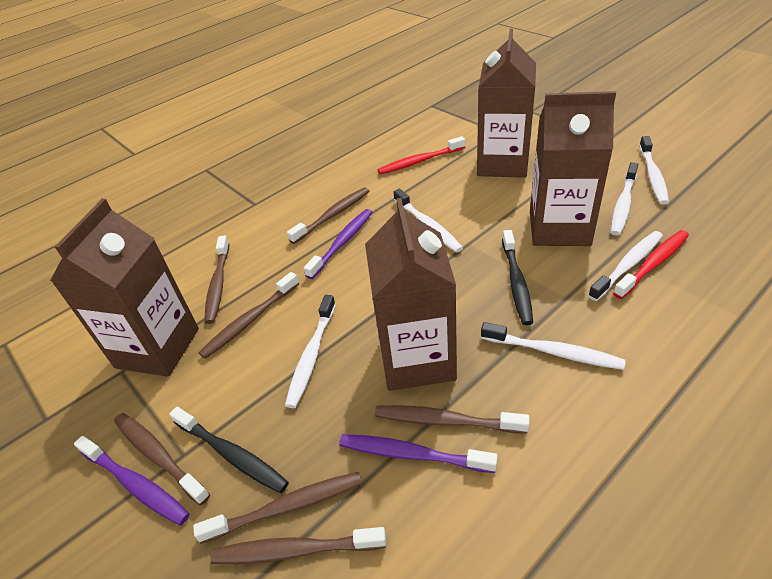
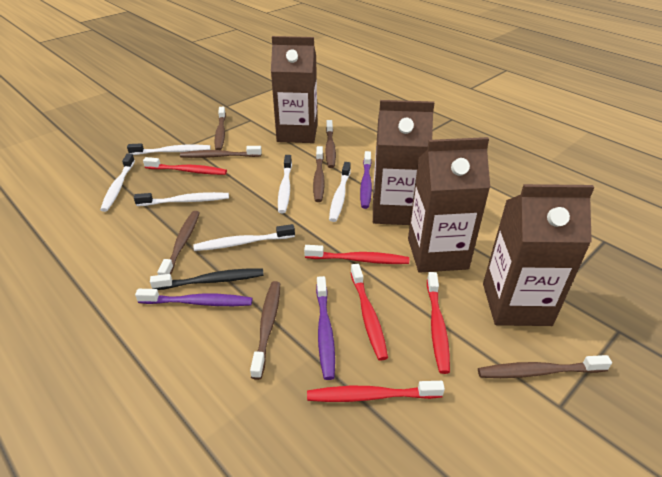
black toothbrush: [169,407,289,493] [502,230,533,325] = 2 -> [150,268,264,290] = 1
red toothbrush: [378,136,465,175] [613,230,689,299] = 2 -> [143,157,227,175] [304,245,409,264] [307,381,445,402] [351,263,388,361] [427,272,450,374] = 5

